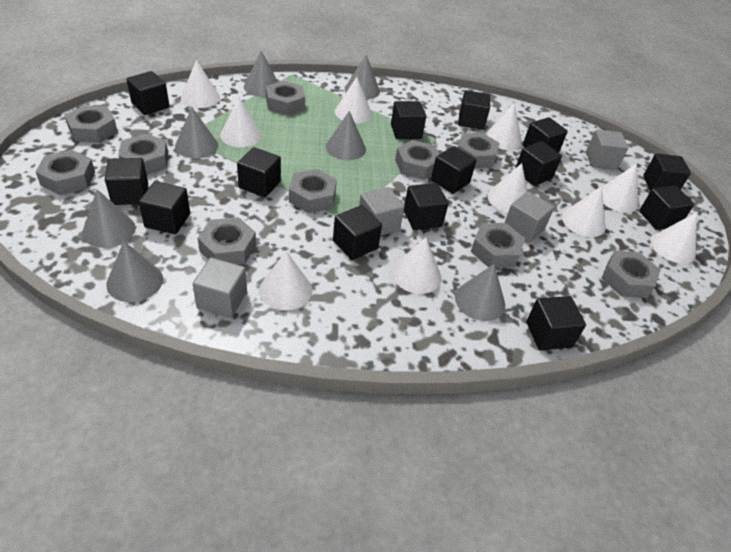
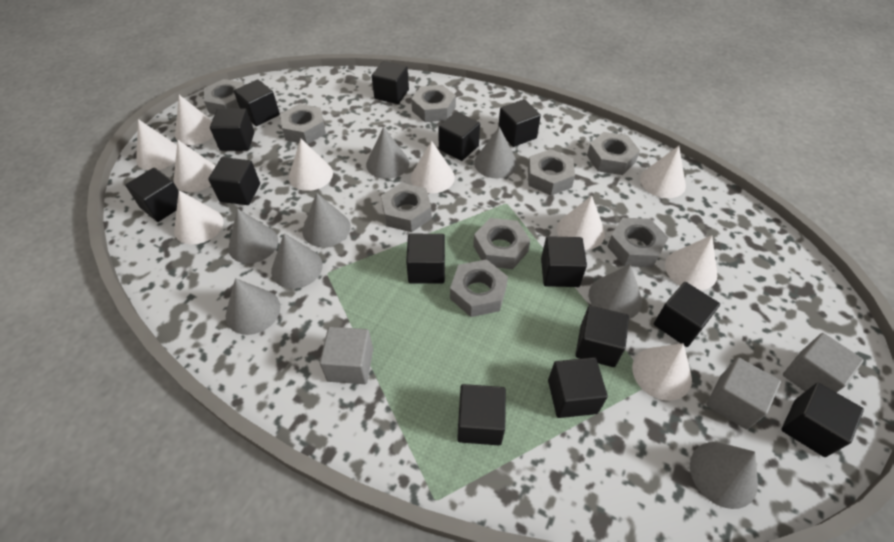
grey cone: [82,189,136,248] [106,241,163,302] [175,107,218,159] [244,51,278,97] [326,111,366,160] [345,55,380,99] [455,264,505,321] = 7 -> [226,278,280,335] [228,209,278,263] [271,233,322,289] [302,193,350,247] [366,127,409,179] [474,127,517,179] [589,264,642,319] [690,442,758,509] = 8
grey cube: [193,257,247,318] [359,187,404,236] [505,192,554,243] [586,129,628,170] = 4 -> [320,327,373,384] [706,358,781,430] [783,333,864,393] = 3
grey nut: [36,150,95,195] [65,105,118,143] [118,133,168,175] [198,217,256,265] [266,81,305,115] [289,169,337,213] [395,140,439,180] [458,133,500,168] [471,223,525,268] [602,251,660,298] = 10 -> [204,79,244,115] [280,104,326,144] [381,183,432,232] [411,85,456,122] [450,259,508,317] [473,218,530,269] [528,149,575,196] [587,132,640,175] [607,218,669,267] = 9

